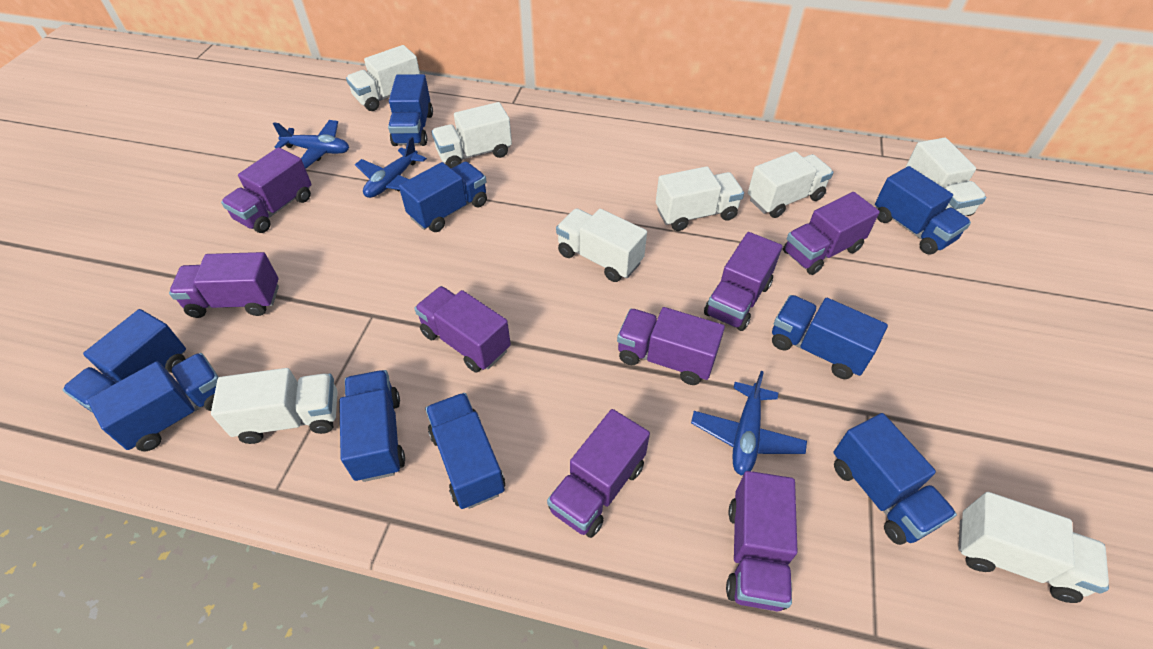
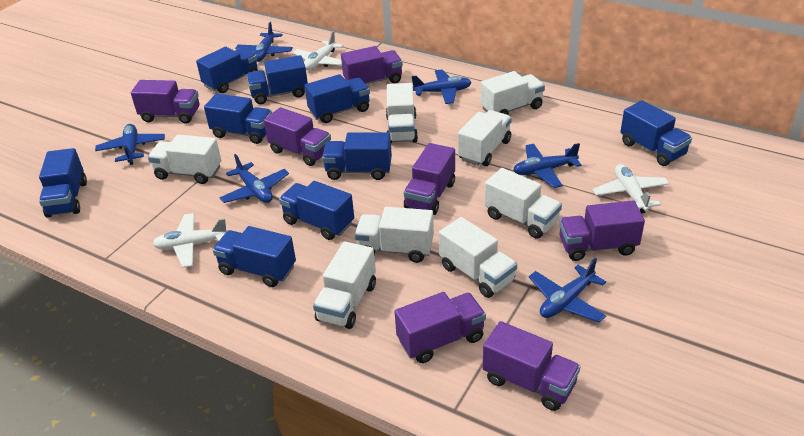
blue plane: [273,120,349,169] [355,137,427,198] [691,371,807,476] = 3 -> [95,124,165,165] [220,154,289,203] [235,22,293,62] [412,70,471,104] [513,143,582,188] [529,258,606,323] = 6
purple truck: [169,252,279,318] [221,147,312,233] [414,286,511,373] [547,409,650,538] [617,307,725,385] [704,232,782,331] [726,471,798,611] [783,192,880,275] = 8 -> [131,80,199,124] [263,107,331,166] [341,46,403,84] [395,292,486,363] [404,143,455,215] [483,321,581,411] [559,201,645,261] = 7
white plane: none = 0 -> [153,213,228,268] [293,31,344,70] [593,164,669,213] = 3

